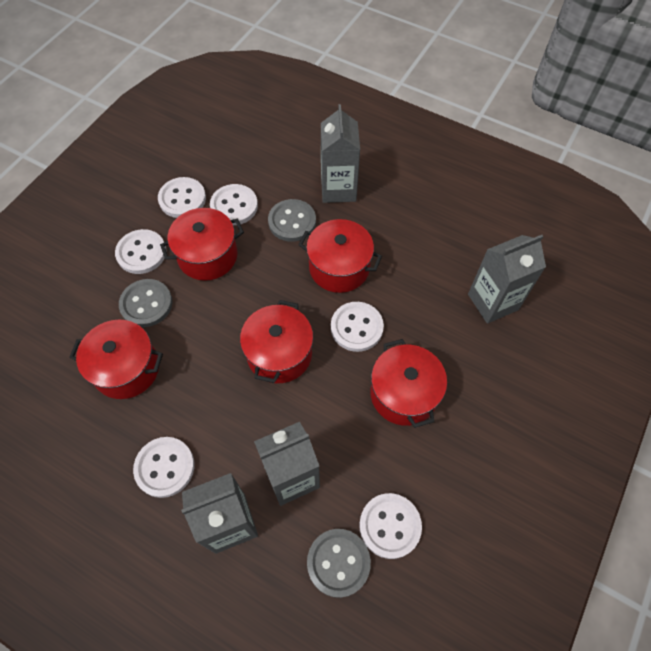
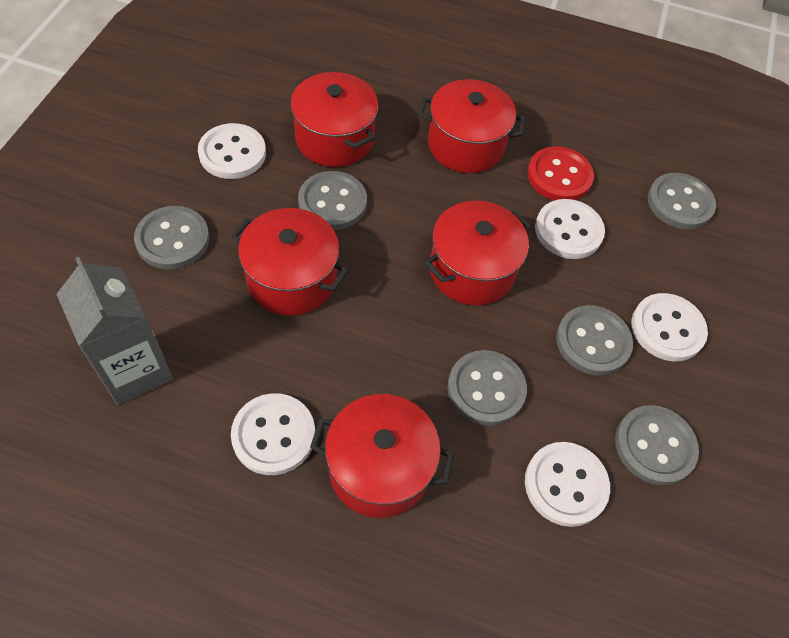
grey button: [119,279,172,327] [268,199,316,242] [307,529,371,598] = 3 -> [134,206,210,270] [298,171,367,230] [447,350,527,426] [556,305,633,375] [615,405,699,485] [648,173,716,229] = 6
grey carton: [181,473,258,554] [254,422,320,506] [321,104,360,203] [468,235,546,324] = 4 -> [56,257,173,405] = 1
red button: none = 0 -> [527,146,594,201] = 1
white button: [115,229,166,274] [133,437,194,498] [158,177,206,218] [210,184,258,225] [331,302,384,352] [359,493,422,559] = 6 -> [198,123,266,179] [231,393,315,475] [525,442,610,527] [535,199,605,259] [632,293,708,362] = 5

